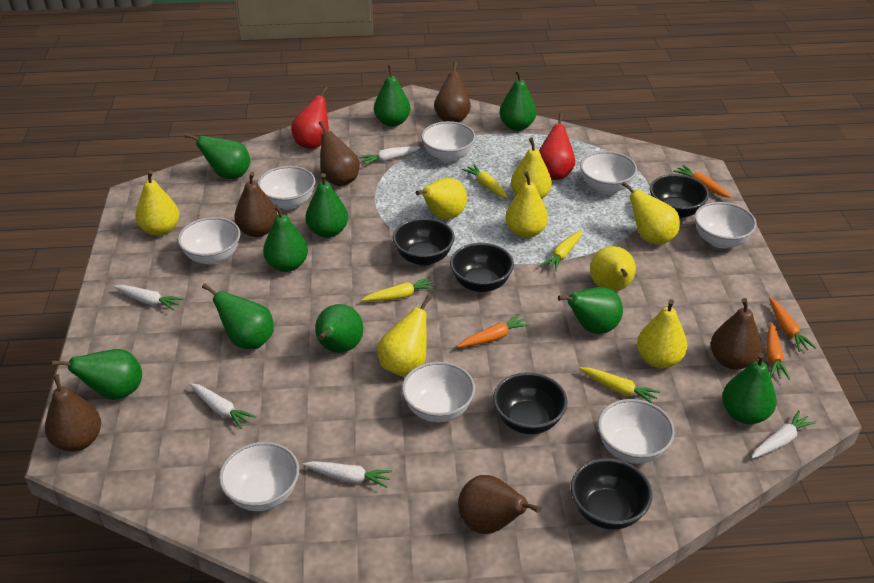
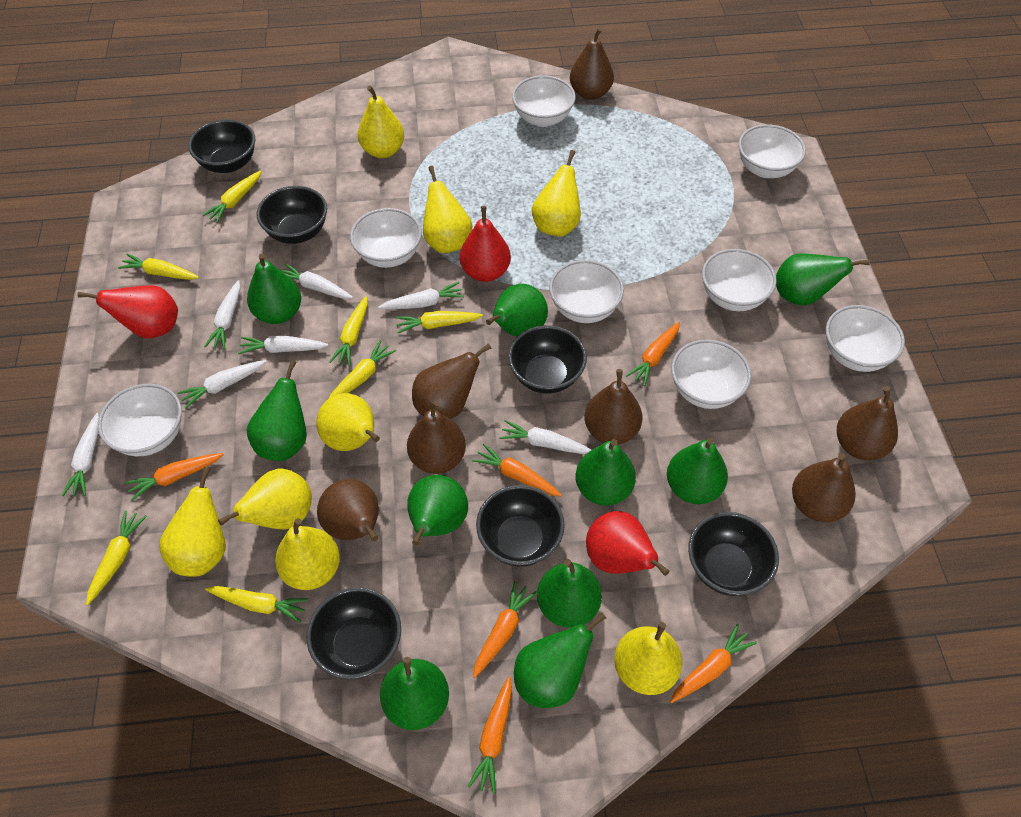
black bowl: [393,218,455,266] [450,243,514,292] [493,372,568,434] [571,458,652,530] [650,174,709,218] = 5 -> [188,119,255,173] [256,186,327,244] [306,587,401,679] [476,485,565,567] [508,325,587,394] [688,512,779,596] = 6
brown pear: [45,374,101,452] [234,172,277,237] [319,121,360,186] [434,62,471,122] [458,475,540,534] [711,298,762,370] = 6 -> [317,479,379,542] [407,401,466,474] [412,343,492,419] [570,27,614,100] [584,369,642,444] [792,453,855,522] [837,386,898,460] = 7
orange carrot: [457,314,530,347] [673,165,731,198] [766,322,790,380] [769,298,816,352] = 4 -> [125,453,224,501] [467,677,512,794] [472,444,562,496] [473,581,537,678] [626,322,680,386] [670,624,757,703] = 6
red pear: [291,86,329,149] [539,113,575,180] = 2 -> [78,285,178,339] [460,206,511,282] [586,511,669,576] = 3
white carrot: [114,285,183,311] [190,383,256,429] [303,461,392,488] [359,146,421,166] [751,410,816,459] = 5 -> [62,413,99,496] [177,360,267,408] [204,280,240,349] [238,335,329,354] [281,263,353,299] [378,282,464,309] [499,420,591,454] = 7
yellow carrot: [361,277,436,301] [462,164,508,199] [540,230,582,271] [579,367,661,404] = 4 -> [86,510,147,605] [118,254,199,280] [203,170,262,223] [205,586,308,623] [329,340,396,399] [330,296,368,366] [395,311,483,333] = 7

